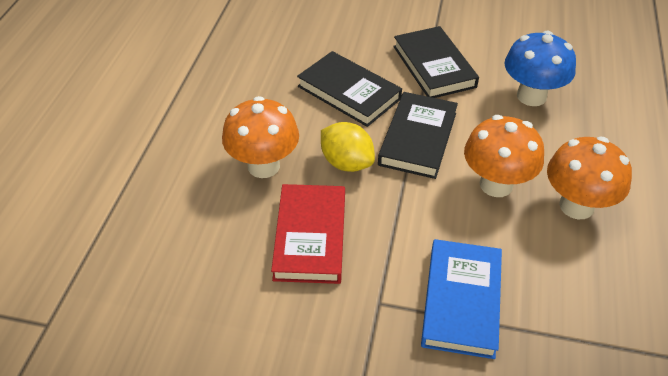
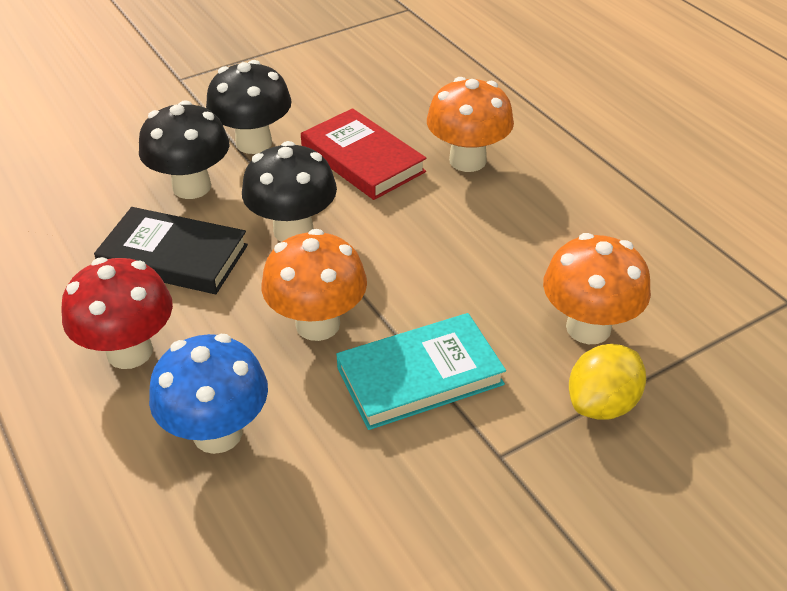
black book: [297,51,402,127] [378,92,458,179] [393,26,479,98] = 3 -> [94,207,248,294] = 1
black mushroom: none = 0 -> [139,100,229,199] [206,60,292,154] [242,141,337,242] = 3
blue book: [421,239,502,359] = 1 -> none = 0
red mushroom: none = 0 -> [61,257,173,369] = 1
turquoise book: none = 0 -> [336,313,506,430] = 1

